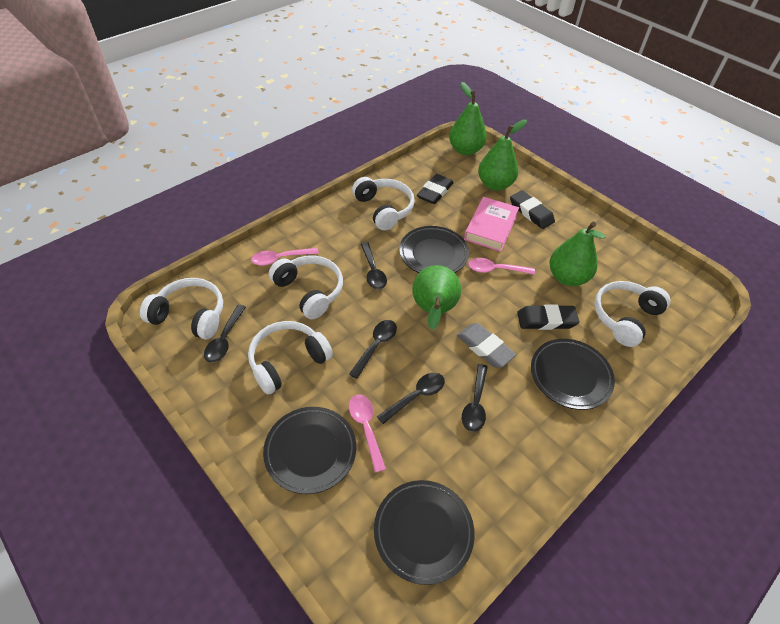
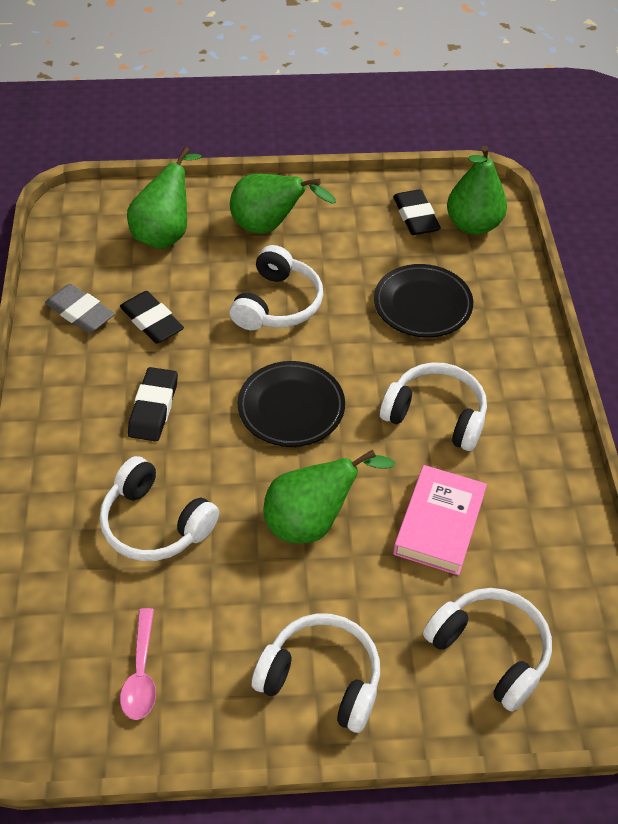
black plate: [263,407,356,494] [374,480,475,585] [399,226,469,273] [531,339,615,410] = 4 -> [238,361,345,447] [374,264,473,338] = 2
black spoon: [204,305,246,363] [349,320,397,379] [361,242,387,289] [377,373,445,424] [462,364,488,432] = 5 -> none = 0
pink spoon: [251,248,319,266] [349,394,386,473] [468,258,535,275] = 3 -> [120,608,156,720] = 1

